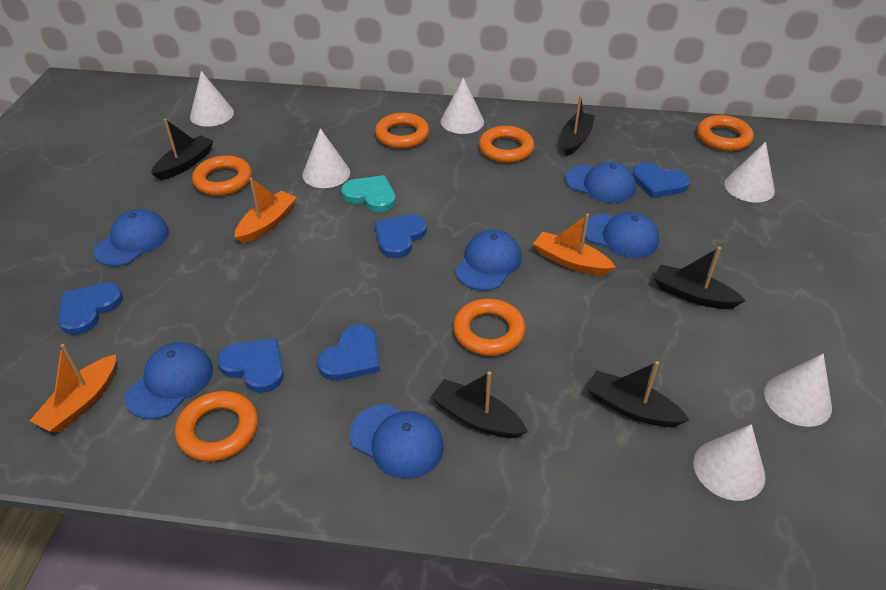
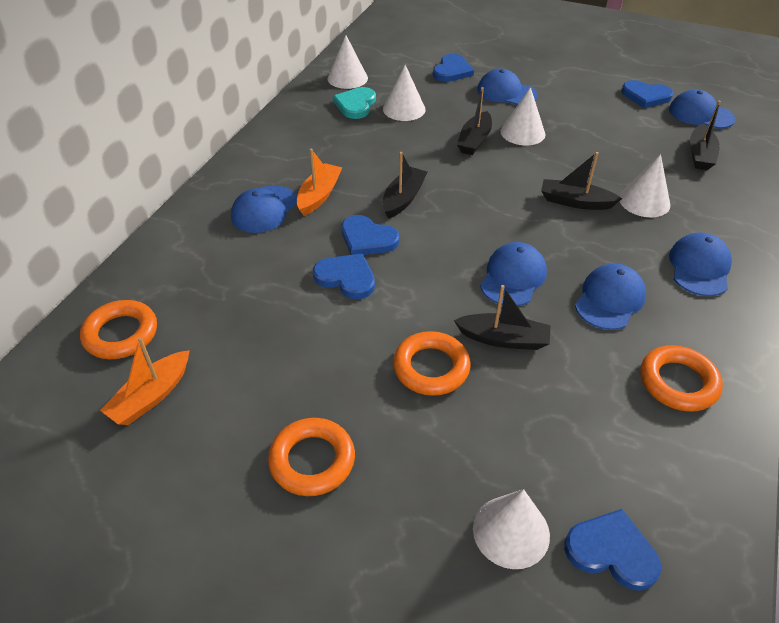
orange boat: [30,344,116,432] [235,178,297,244] [533,214,616,275] = 3 -> [100,337,190,425] [297,149,342,216] = 2
orange ring: [175,391,258,462] [192,155,252,196] [375,113,429,149] [453,299,526,356] [479,126,534,163] [697,115,754,151] = 6 -> [80,300,157,359] [268,418,355,496] [393,331,471,396] [640,345,723,412] = 4
white cone: [190,71,234,127] [302,128,350,188] [441,78,484,134] [693,424,766,501] [724,142,775,203] [764,353,832,427] = 6 -> [328,35,368,89] [383,65,426,121] [473,489,550,569] [500,87,545,145] [619,154,670,217] = 5

